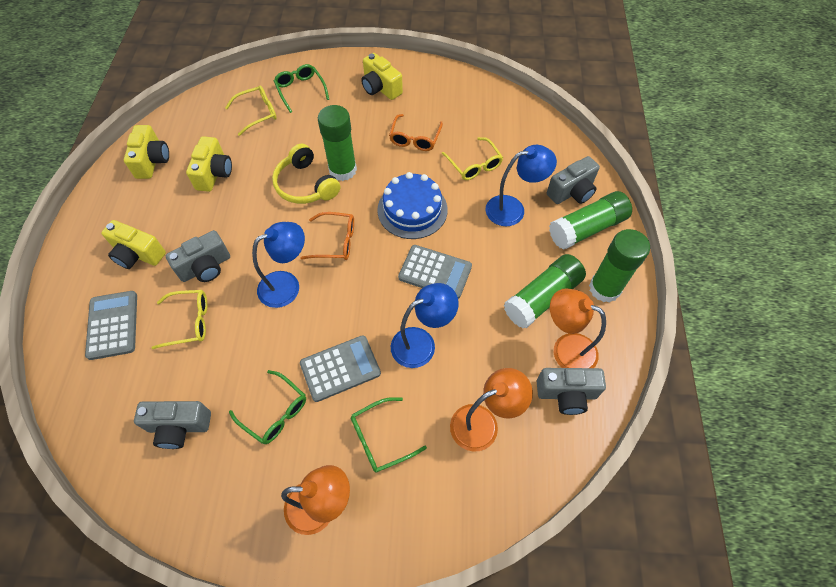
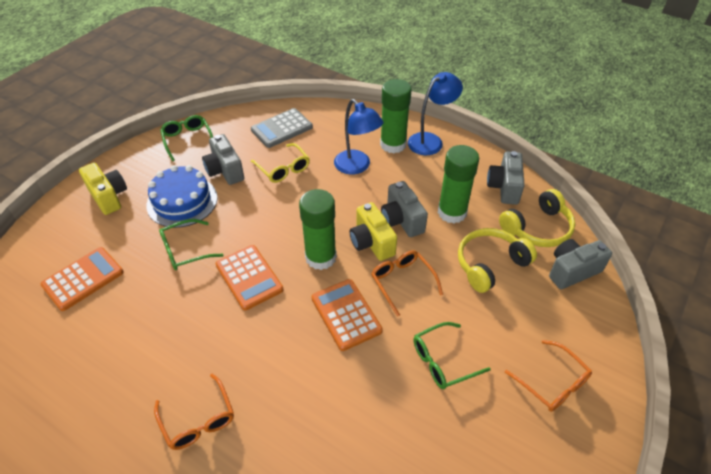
blue lamp: [252,222,305,308] [391,283,459,368] [486,145,557,226] = 3 -> [334,99,384,175] [408,72,463,155] = 2
green glue stick: [318,105,357,181] [504,254,586,329] [549,191,632,250] [589,229,650,303] = 4 -> [299,189,337,270] [380,79,412,153] [438,145,479,224] = 3
grey calculator: [85,291,137,360] [300,335,381,402] [398,245,472,299] = 3 -> [251,108,313,148] = 1
orange calculator: none = 0 -> [40,247,124,311] [216,245,284,310] [312,279,383,351] = 3
orange glasses: [301,212,354,260] [389,114,443,151] = 2 -> [154,374,234,450] [371,250,443,317] [505,340,592,412] = 3
orange lamp: [281,465,350,535] [450,368,533,451] [550,288,606,368] = 3 -> none = 0
yellow camera: [101,220,166,269] [124,125,169,179] [186,136,232,192] [361,53,403,100] = 4 -> [79,163,127,215] [349,202,397,261] = 2
yellow glasses: [152,290,207,349] [225,86,277,136] [441,137,503,180] = 3 -> [251,143,310,183] = 1
yellow headphones: [272,144,340,204] = 1 -> [458,228,537,293] [499,189,575,247] = 2

